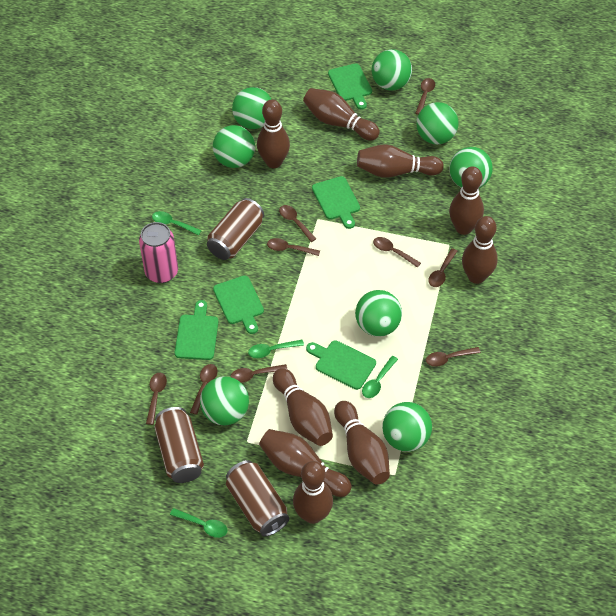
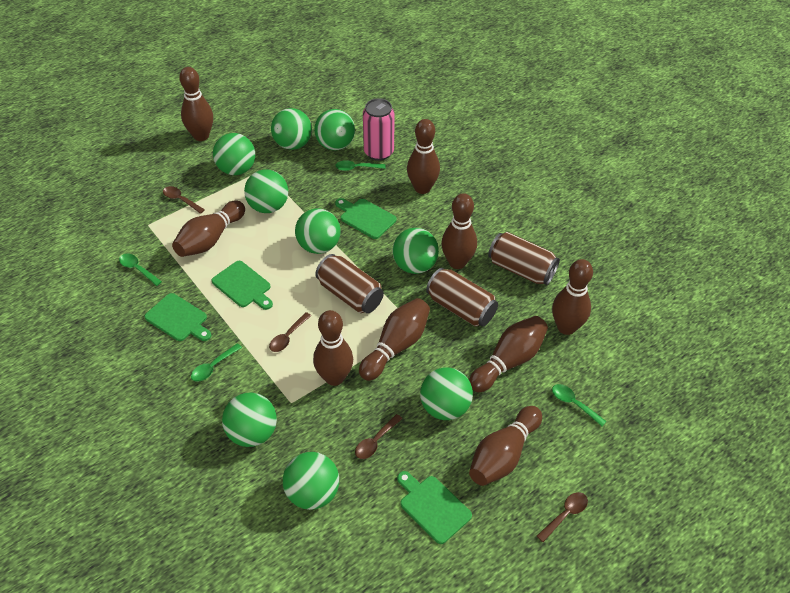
brown spoon: [146,373,167,425] [190,364,217,415] [231,364,288,383] [267,238,320,256] [279,205,316,242] [373,237,421,268] [415,78,435,115] [426,347,481,367] [428,248,457,287] = 9 -> [163,186,205,214] [269,312,311,352] [355,414,402,459] [537,492,588,542] = 4
green ball: [200,376,249,425] [213,125,255,168] [232,87,271,129] [355,290,402,337] [372,49,412,90] [382,402,432,452] [416,102,459,145] [449,147,493,188] = 8 -> [213,133,255,175] [222,392,277,447] [244,169,288,213] [271,108,312,150] [283,452,339,510] [295,208,341,254] [314,109,355,150] [393,228,439,274] [420,367,473,420] = 9
green cutting board: [175,300,218,360] [213,275,264,334] [306,340,376,390] [312,176,360,229] [328,64,372,110] = 5 -> [144,293,211,341] [212,261,273,310] [335,198,397,239] [397,471,472,544] = 4

